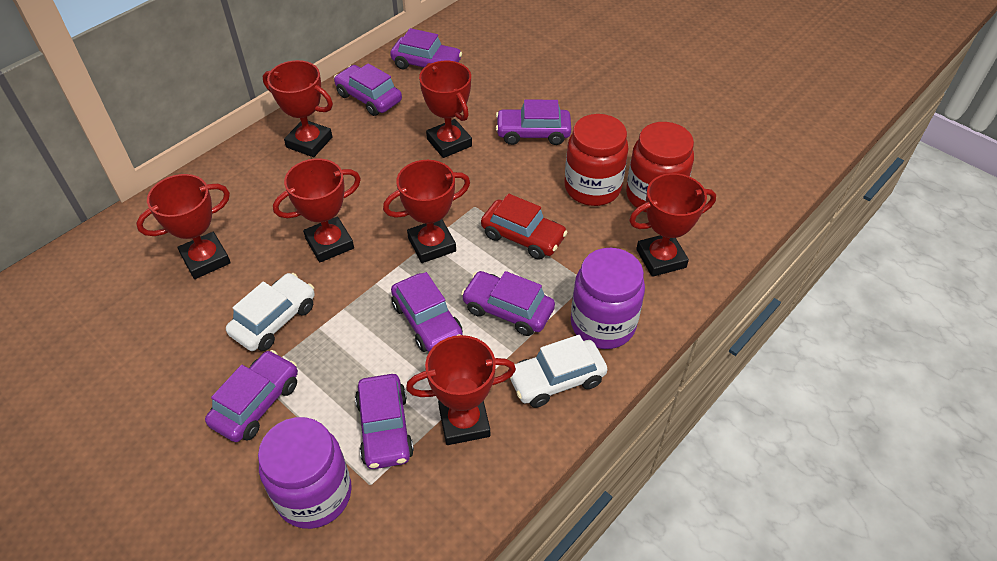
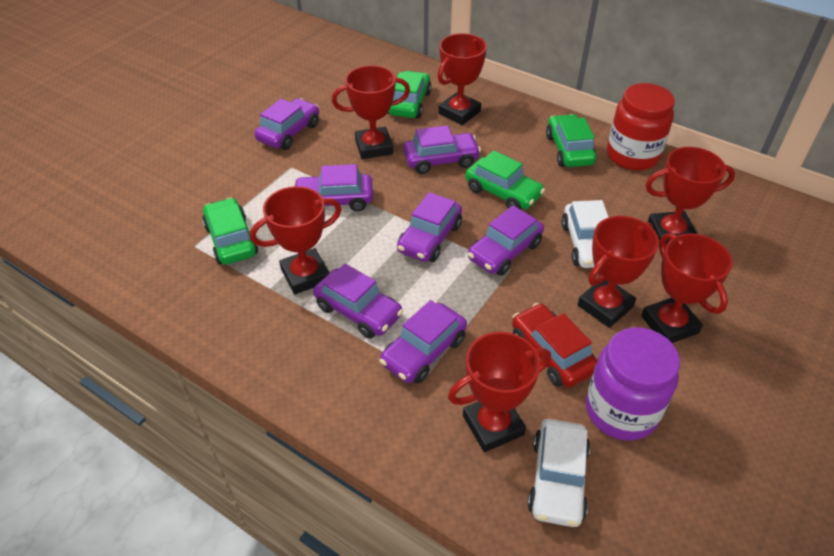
green car: none = 0 -> [202,198,258,265] [388,71,432,118] [465,150,545,210] [546,114,597,167] = 4
purple jar: [258,417,352,529] [571,248,645,349] = 2 -> [586,327,680,441] = 1
red jar: [565,114,628,206] [626,122,694,213] = 2 -> [607,83,675,171] = 1

